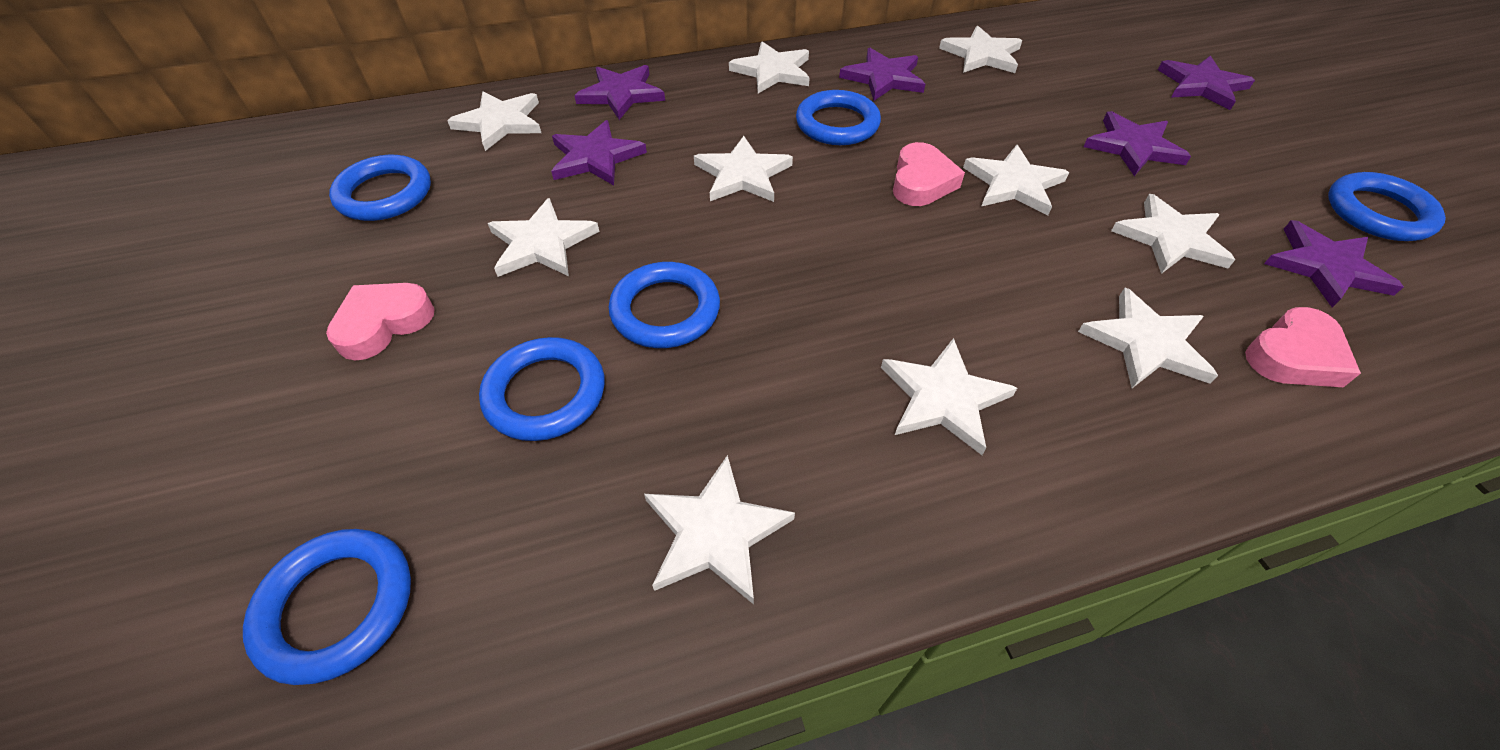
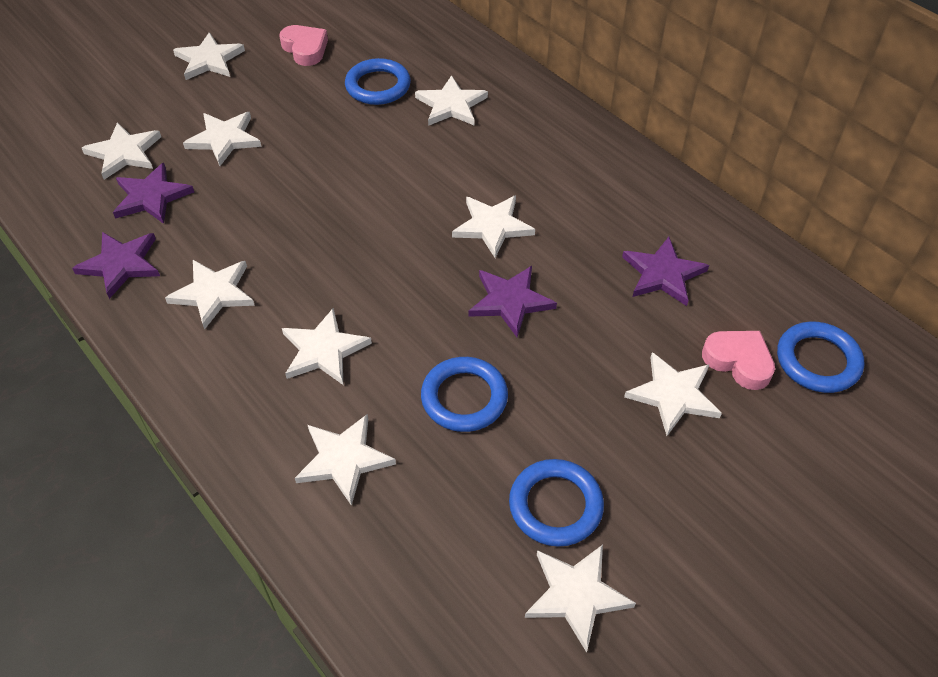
blue ring: [243,529,411,685] [329,155,431,221] [479,337,604,441] [609,262,720,348] [796,90,881,145] [1328,172,1446,241] = 6 -> [345,58,411,105] [421,357,508,432] [509,459,604,547] [777,322,864,393] = 4
pink heart: [326,283,435,361] [893,142,965,206] [1245,307,1361,387] = 3 -> [279,25,328,66] [702,331,775,390] = 2
purple star: [551,120,647,185] [574,65,665,120] [839,48,925,101] [1083,111,1191,176] [1158,56,1255,110] [1264,220,1404,307] = 6 -> [72,232,160,299] [113,163,194,224] [469,266,557,337] [622,237,709,306] = 4

